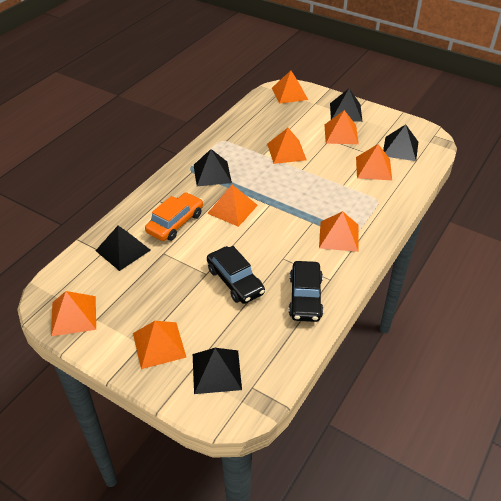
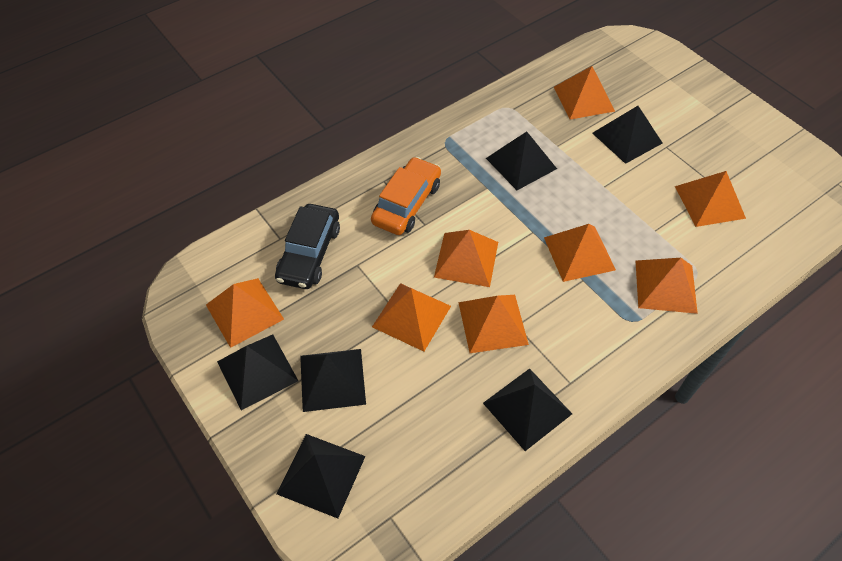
black car: [207,246,265,304] [289,261,323,322] = 2 -> [275,204,340,289] = 1
black pyramid: [96,226,151,271] [193,348,242,394] [194,149,232,187] [330,89,362,122] [383,124,418,161] = 5 -> [217,335,298,410] [277,434,365,519] [300,349,366,412] [483,368,572,451] [486,131,557,190] [593,106,663,164] = 6

